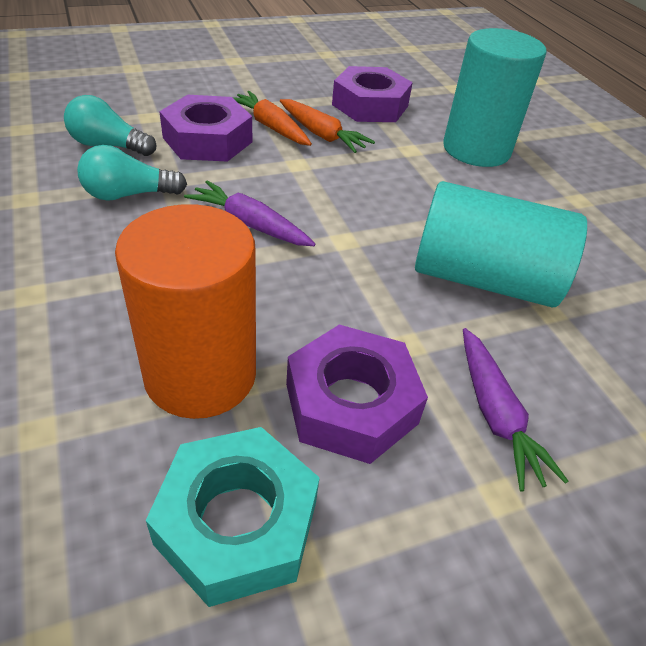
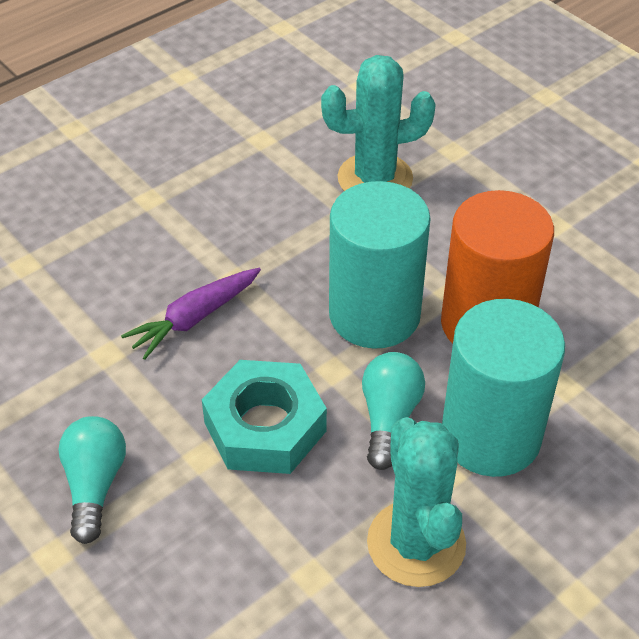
orange carrot: [232,91,312,146] [280,99,375,153] = 2 -> none = 0
purple carrot: [184,181,315,246] [463,328,568,492] = 2 -> [121,268,261,360] = 1
purple nut: [159,95,252,162] [286,325,428,464] [332,66,413,122] = 3 -> none = 0
turquoise cactus: none = 0 -> [321,55,436,191] [367,417,466,587] = 2

